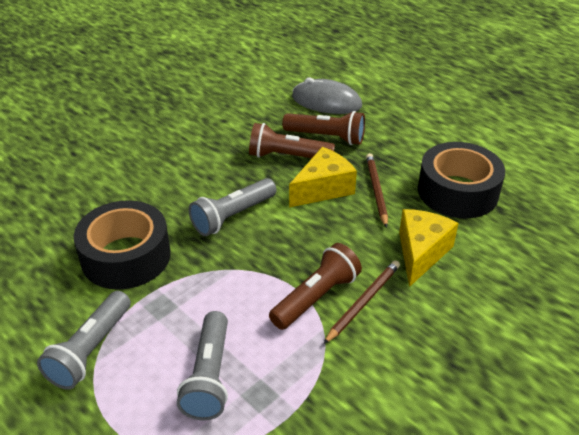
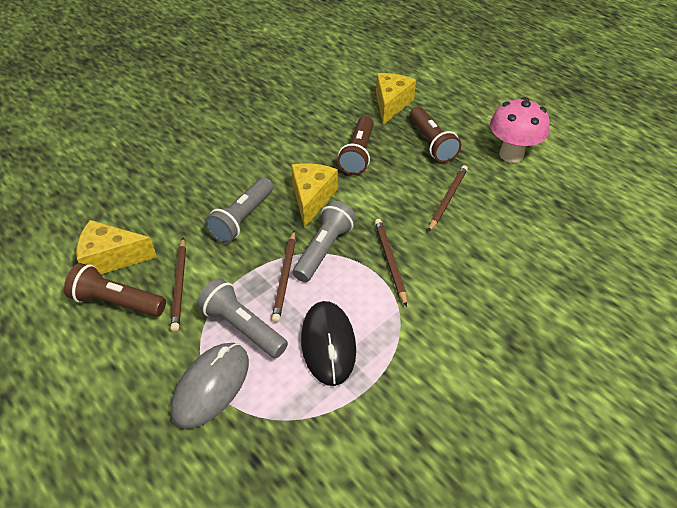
black mouse: none = 0 -> [301,301,356,386] = 1
black tape: [74,200,171,290] [418,142,505,218] = 2 -> none = 0
brown pencil: [324,260,400,344] [366,153,388,228] = 2 -> [171,238,186,332] [272,231,296,322] [375,219,407,307] [428,165,468,232] = 4
pink mushroom: none = 0 -> [490,97,550,163] = 1
yellow cheese: [289,147,357,207] [399,209,459,287] = 2 -> [76,220,157,274] [291,163,338,228] [376,73,416,125] = 3

